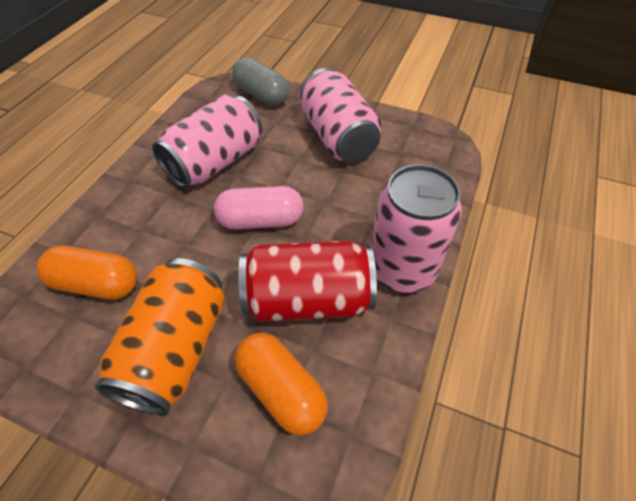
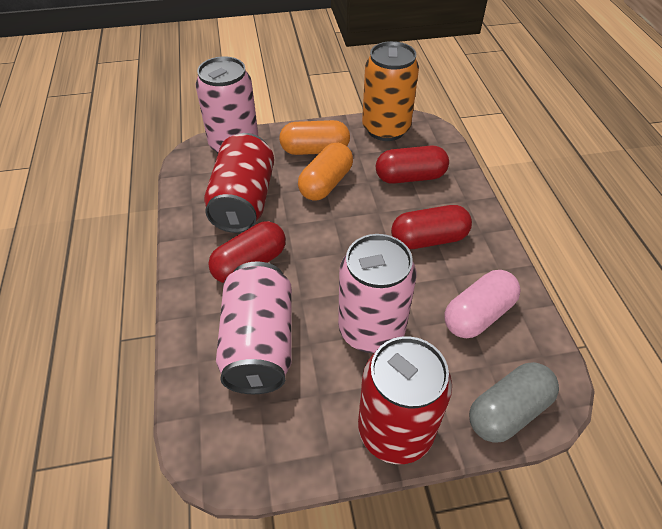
red can: [238,241,377,322] = 1 -> [204,133,274,233] [358,336,452,464] = 2
red capsule: none = 0 -> [208,221,286,283] [376,145,449,184] [391,205,472,249] = 3

